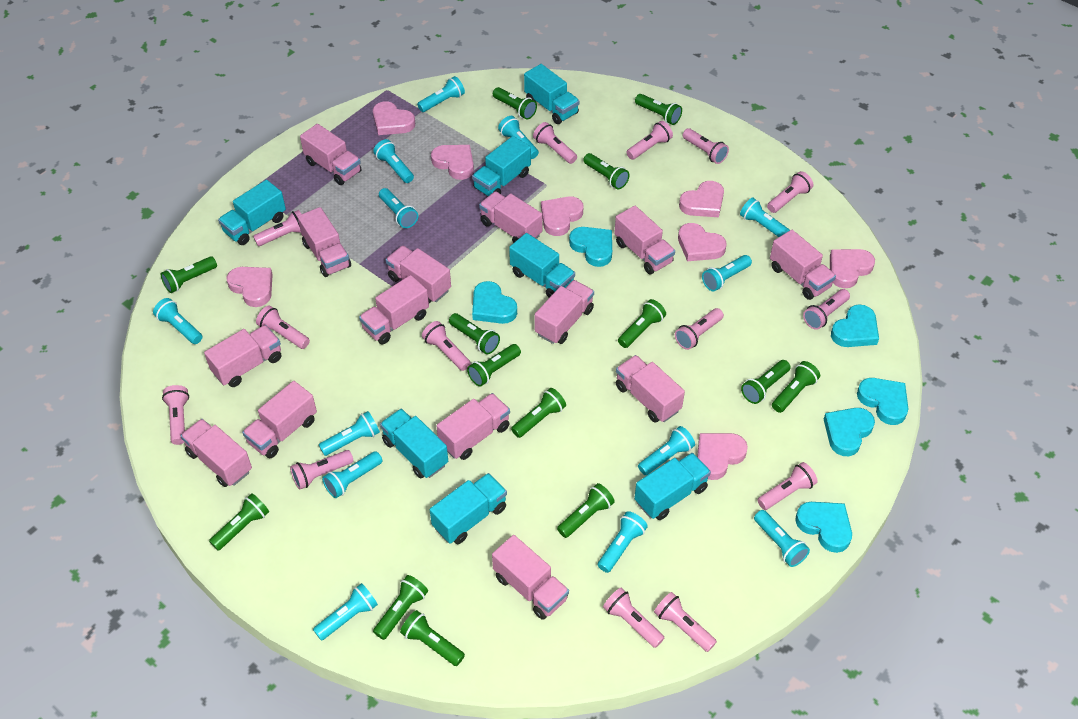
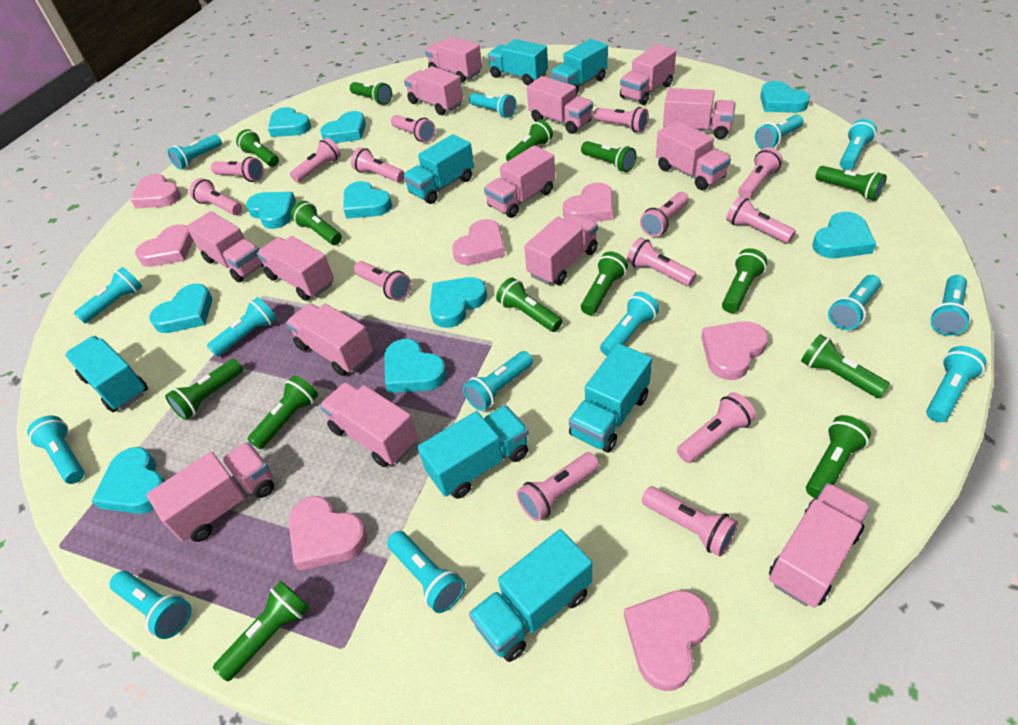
pink heart: [227,267,273,307] [373,101,415,135] [431,145,474,180] [541,196,583,236] [678,223,726,261] [679,181,724,217] [697,433,748,480] [830,249,875,288] = 8 -> [131,174,181,208] [135,224,193,267] [288,496,367,570] [452,219,506,265] [563,183,613,222] [624,590,711,691] [701,321,768,380] = 7
turquoise flashlight: [153,298,202,344] [313,583,378,641] [319,411,380,456] [322,451,382,498] [373,139,414,183] [379,188,418,228] [417,76,465,112] [498,116,539,159] [598,511,648,573] [638,426,695,475] [702,255,752,291] [740,197,790,237] [754,510,810,567] = 13 -> [27,415,84,484] [74,267,142,323] [110,571,192,639] [167,135,222,169] [207,297,277,357] [387,531,465,613] [463,351,533,411] [469,93,517,118] [600,292,659,356] [755,115,804,149] [828,275,881,330] [840,119,877,170] [926,346,986,422] [930,275,971,336] = 14
turquoise heart: [472,281,517,324] [569,227,612,267] [795,502,852,553] [824,408,875,456] [831,304,879,347] [857,378,908,425] = 6 -> [92,447,165,514] [149,284,212,333] [246,192,296,229] [268,107,311,137] [320,111,366,143] [344,181,392,219] [384,339,447,393] [430,277,487,328] [760,81,810,113] [812,212,876,258] = 10

